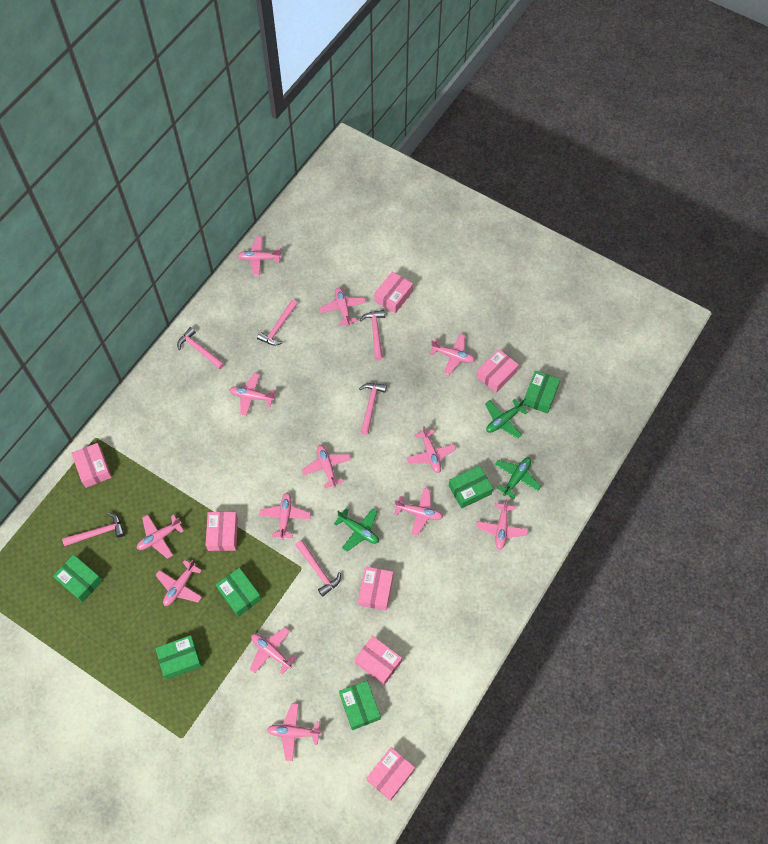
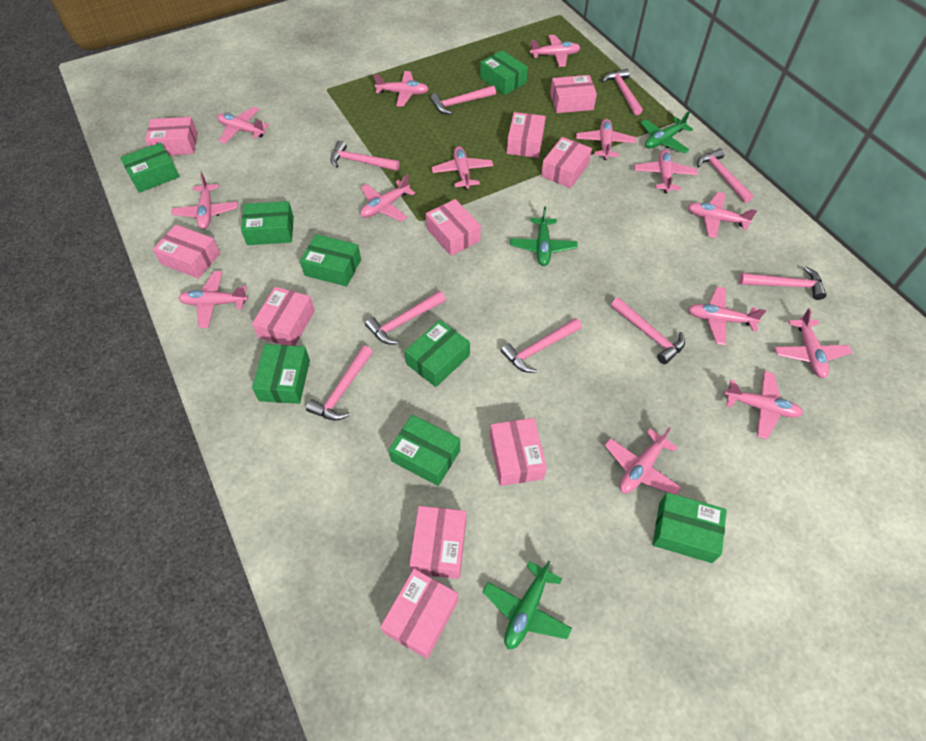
green box: [53,555,103,602] [155,635,202,679] [216,568,262,617] [339,681,380,730] [449,466,493,509] [523,371,560,414] = 6 -> [120,142,179,193] [241,201,294,245] [252,344,310,404] [300,234,361,286] [389,415,460,486] [405,320,470,387] [480,50,528,95] [653,492,727,563] = 8
pink box: [71,443,112,488] [206,512,238,551] [355,636,402,685] [358,566,393,611] [367,747,415,801] [374,271,413,313] [476,349,519,393] = 7 -> [145,117,198,155] [153,225,220,279] [252,287,315,346] [380,569,458,659] [409,506,466,579] [426,199,481,256] [490,418,547,486] [507,112,546,158] [541,137,592,188] [550,75,597,113] = 10
pink hammer: [62,512,125,546] [177,327,225,369] [257,300,298,346] [295,540,341,597] [359,383,387,435] [360,310,385,360] = 6 -> [306,346,373,421] [331,141,400,171] [365,291,446,344] [430,85,496,115] [501,318,582,373] [602,69,643,115] [611,297,685,364] [697,148,754,203] [739,266,826,300] = 9
pink plane: [137,515,184,559] [155,560,202,606] [229,373,275,417] [237,237,282,276] [250,627,297,675] [259,493,311,540] [267,703,321,761] [302,445,351,488] [319,287,366,326] [394,488,443,536] [407,426,456,473] [430,334,475,375] [476,499,528,550] = 13 -> [171,173,238,229] [179,271,248,328] [217,107,269,144] [360,174,415,222] [374,71,429,107] [431,146,493,190] [530,35,580,67] [576,119,636,160] [605,427,682,495] [634,149,698,193] [688,192,757,238] [688,287,766,346] [724,371,803,439] [774,308,852,378] = 14

